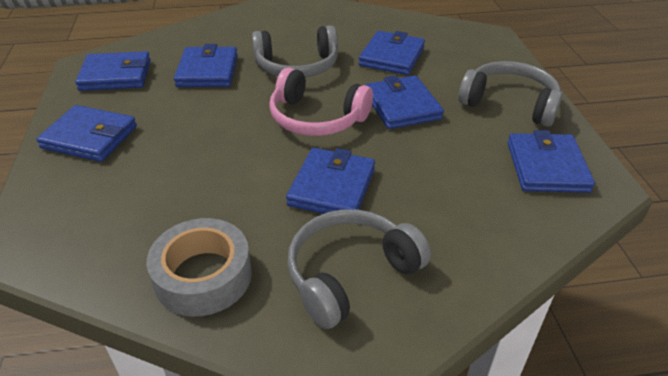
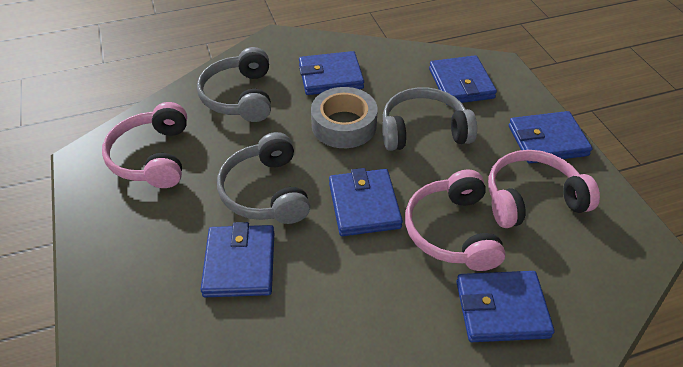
blue wallet: [36,105,137,162] [75,51,151,91] [174,44,238,87] [286,148,375,214] [359,31,425,75] [365,76,444,129] [508,130,595,193] = 7 -> [200,222,274,297] [299,51,364,95] [329,168,403,236] [429,55,497,105] [456,271,555,342] [509,111,592,163] = 6
pink headphones: [269,68,373,136] = 1 -> [102,102,187,188] [405,170,505,271] [488,150,600,228] = 3

